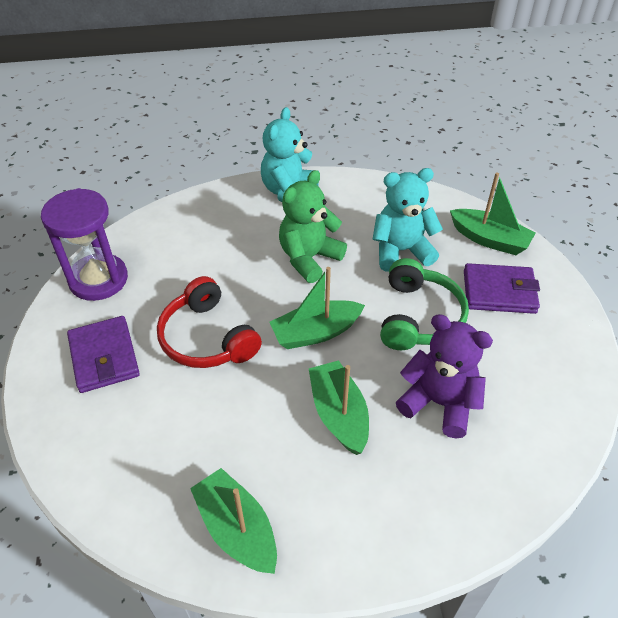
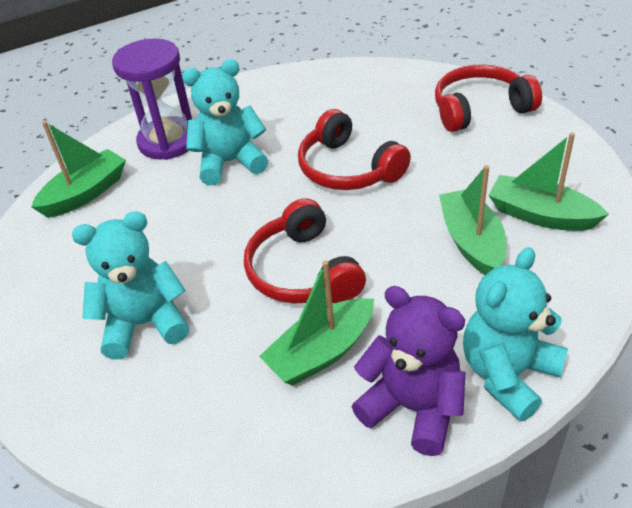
green headphones: [380,258,469,350] = 1 -> none = 0
green teddy bear: [279,170,347,283] = 1 -> none = 0
purple wallet: [67,316,140,393] [464,263,540,314] = 2 -> none = 0
red headphones: [157,276,262,368] = 1 -> [244,198,366,304] [298,109,411,190] [435,65,542,132] = 3
turquoise teddy bear: [261,107,319,202] [373,168,443,272] = 2 -> [72,211,189,360] [182,59,268,185] [463,247,568,422] = 3

